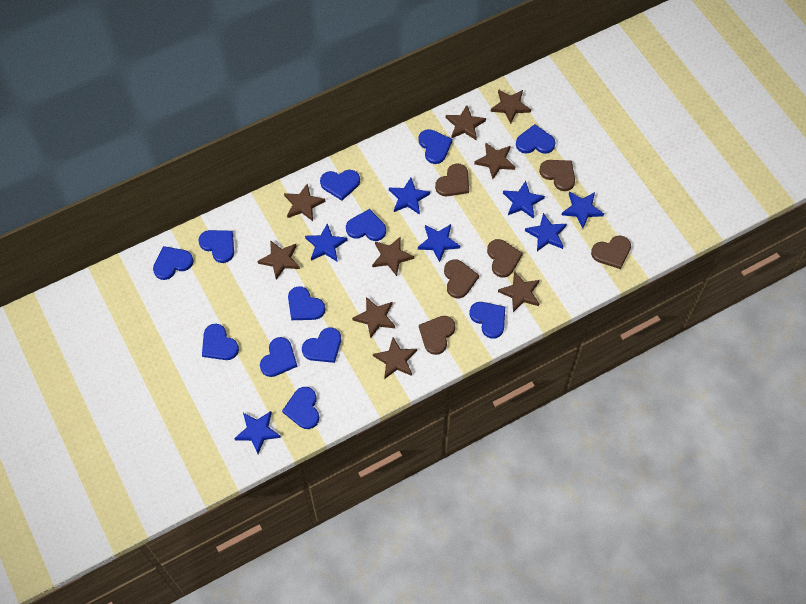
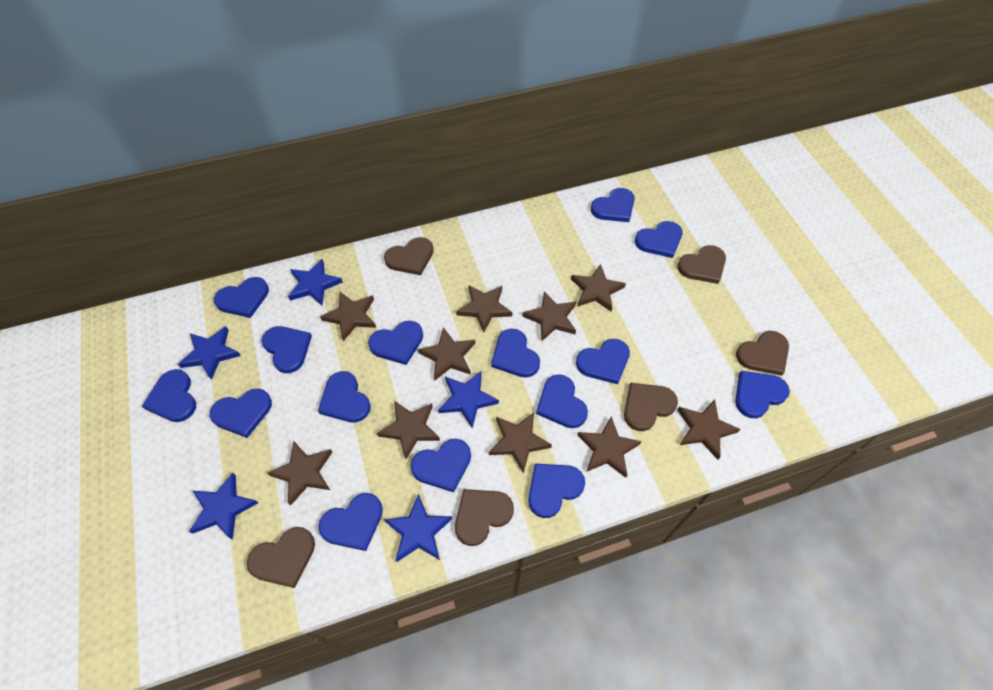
blue heart: [153,246,194,280] [198,230,234,263] [202,324,239,360] [260,337,297,377] [282,387,319,429] [288,286,325,320] [302,328,341,363] [320,170,360,201] [346,209,386,241] [418,129,452,164] [470,302,505,339] [516,124,556,154] = 12 -> [142,369,196,422] [210,388,272,438] [214,277,269,318] [261,326,312,373] [318,371,371,422] [318,493,383,551] [368,321,423,365] [411,439,471,492] [491,329,540,378] [528,464,585,518] [536,374,588,428] [576,339,630,384] [591,188,635,222] [635,221,682,258] [735,371,790,418] = 15
blue star: [234,411,281,454] [305,223,348,262] [389,178,430,215] [418,224,460,262] [503,181,545,219] [525,213,567,251] [562,191,604,228] = 7 -> [178,326,241,380] [189,473,258,540] [288,259,343,306] [385,494,452,562] [438,372,499,428] = 5
brown star: [257,240,300,280] [284,183,325,221] [352,297,395,339] [372,236,414,276] [373,338,417,379] [446,105,486,140] [474,142,515,179] [491,89,531,124] [498,271,540,312] = 9 -> [267,441,332,506] [320,292,376,341] [377,401,440,459] [418,327,475,381] [456,285,512,332] [489,413,552,473] [522,291,576,341] [571,264,626,311] [577,416,642,478] [678,399,740,460] = 10

